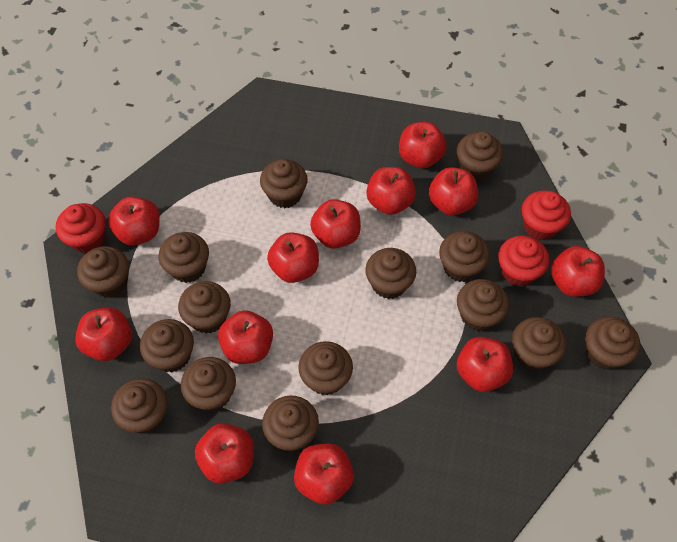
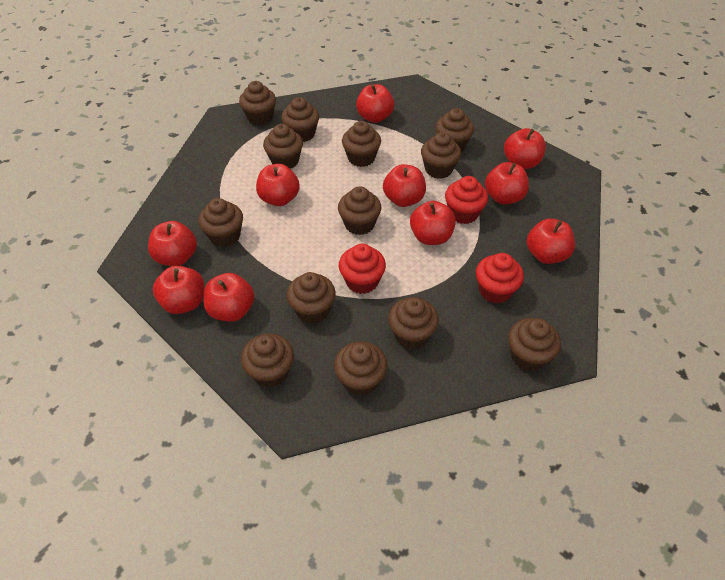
brown cupcake: [77,246,129,298] [111,379,168,434] [140,319,194,373] [158,232,209,283] [178,281,231,333] [181,357,236,411] [260,159,307,208] [262,395,319,451] [298,341,353,395] [365,248,416,299] [439,231,490,282] [457,131,503,181] [457,279,509,331] [512,317,566,370] [586,317,640,370] = 15 -> [198,198,243,247] [239,81,276,125] [241,334,294,388] [263,124,303,169] [281,97,319,142] [286,272,336,323] [334,341,388,396] [338,186,381,235] [342,121,381,167] [388,297,439,349] [421,132,461,179] [435,108,474,151] [508,318,561,371] = 13
red apple: [75,307,132,361] [108,196,160,245] [195,423,254,483] [218,310,273,364] [267,232,319,283] [294,443,354,505] [310,199,361,249] [366,167,416,215] [399,122,447,168] [429,167,478,215] [457,337,513,392] [551,246,605,297] = 12 -> [148,221,197,266] [153,266,204,314] [203,273,255,322] [256,164,300,206] [356,84,394,123] [383,164,426,207] [410,201,456,245] [485,162,529,205] [504,128,546,169] [527,218,575,264] = 10

